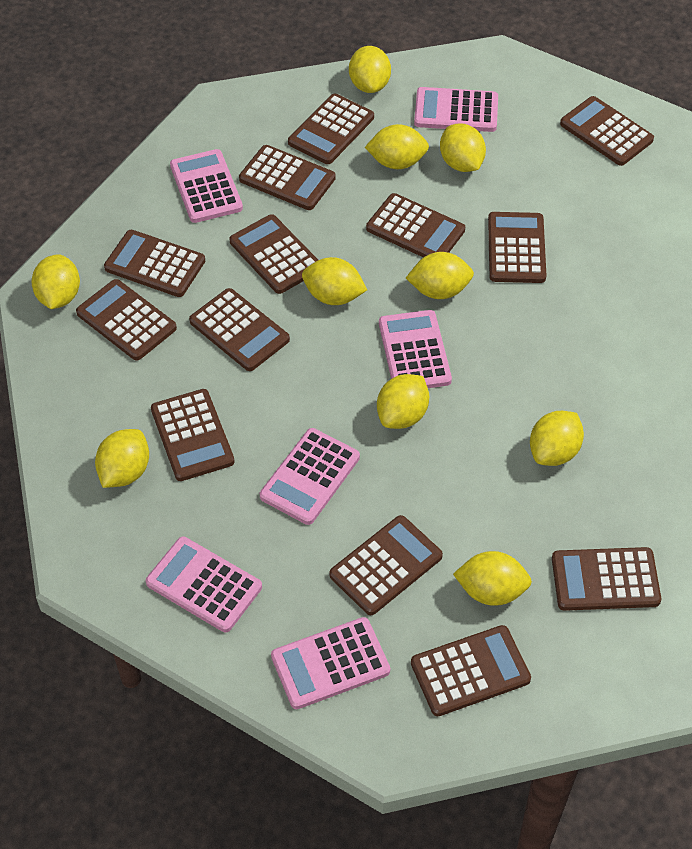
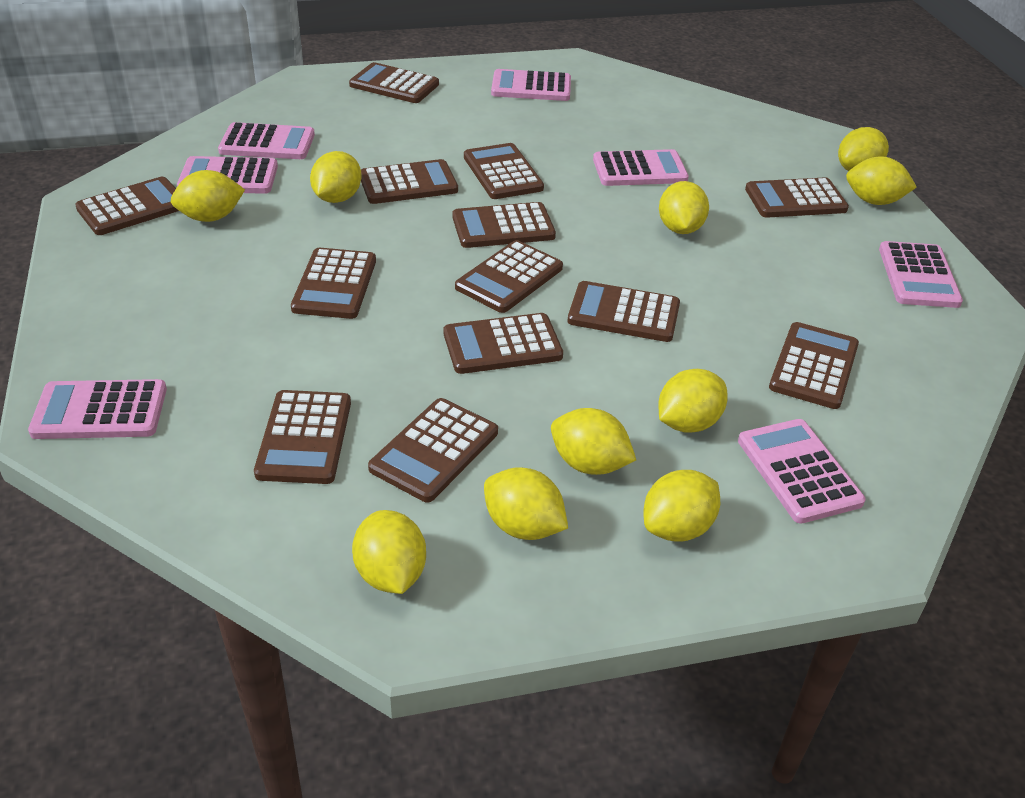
pink calculator: [146,537,262,632] [170,149,243,223] [260,428,360,525] [271,617,390,709] [379,310,452,388] [414,87,498,132] = 6 -> [28,379,167,439] [177,156,278,194] [218,122,315,159] [491,69,571,101] [593,149,689,186] [738,419,866,524] [879,241,963,308] = 7

